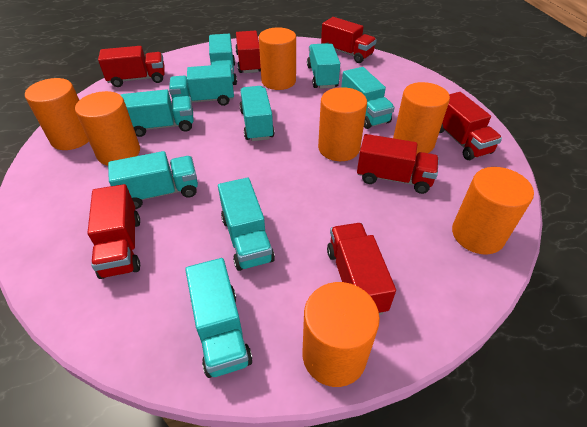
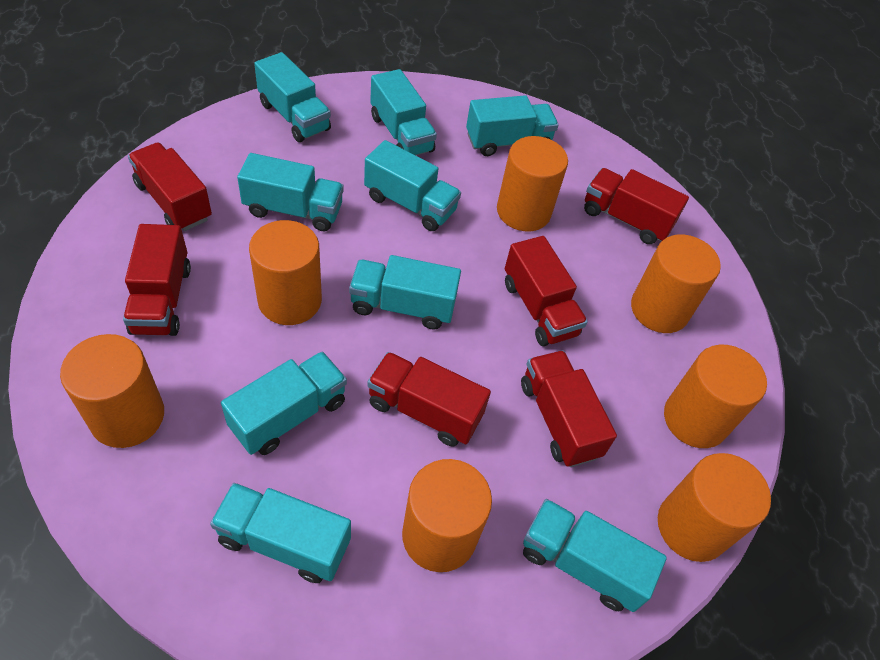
red truck: [87,184,140,279] [98,46,165,87] [235,31,261,73] [321,17,377,63] [327,223,396,315] [357,134,439,194] [439,92,502,160] = 7 -> [123,224,191,336] [128,143,212,231] [367,352,491,447] [505,236,588,346] [521,351,617,467] [584,168,689,244] = 6

